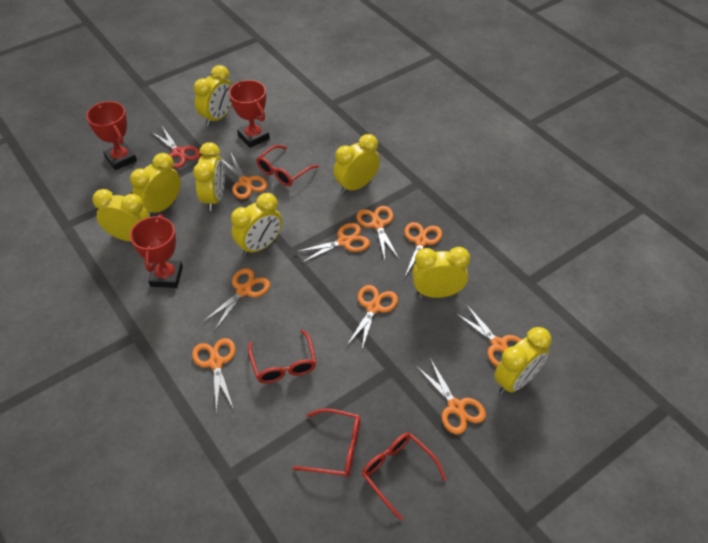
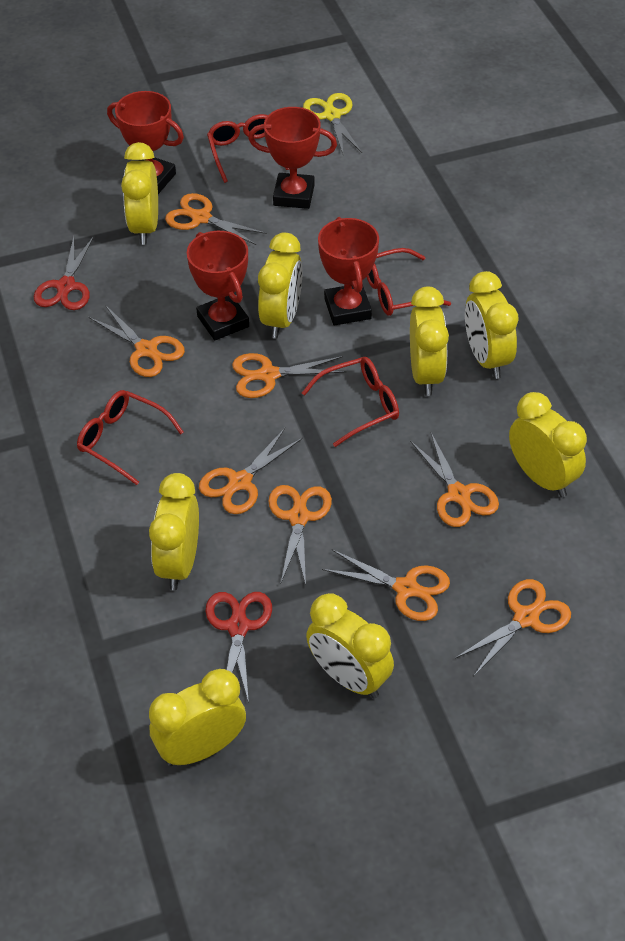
orange scissors: [192,338,236,412] [203,268,270,330] [222,153,268,199] [295,223,370,263] [346,285,398,350] [356,206,399,260] [404,222,442,276] [416,358,486,434] [455,304,522,367] = 9 -> [89,305,185,377] [165,193,267,245] [199,428,303,514] [232,353,346,398] [268,485,332,585] [322,550,450,621] [410,433,499,527] [456,579,571,676] = 8
red scissors: [151,126,201,168] = 1 -> [34,236,94,310] [205,592,272,703] = 2
red trophy: [86,101,137,170] [130,214,183,288] [229,80,270,148] = 3 -> [107,91,184,194] [187,231,249,340] [248,107,337,209] [318,217,379,325] = 4
yellow scissors: none = 0 -> [303,93,362,156] = 1

